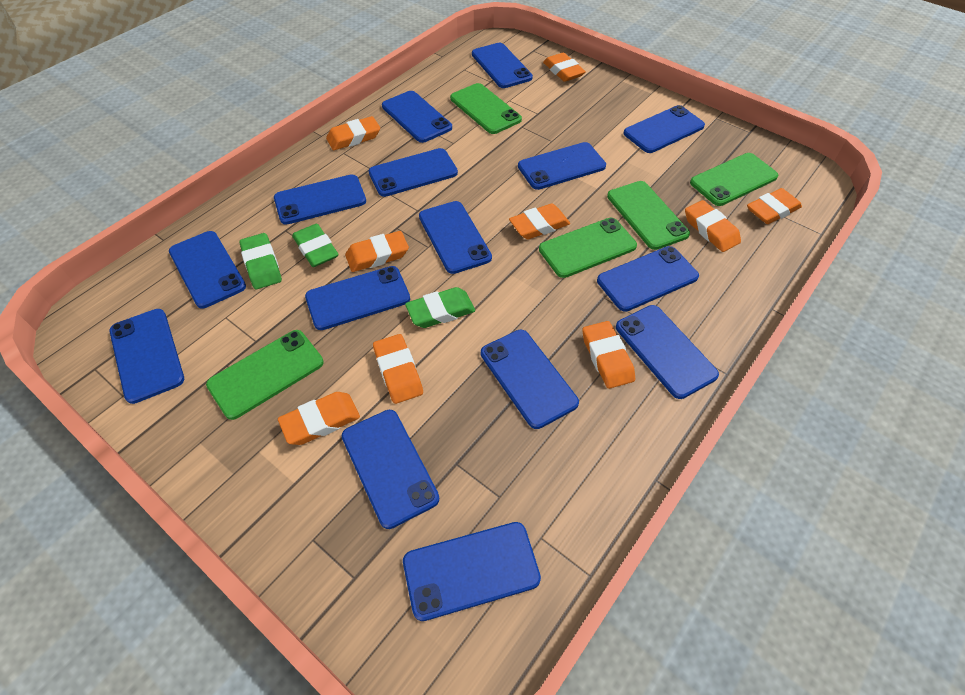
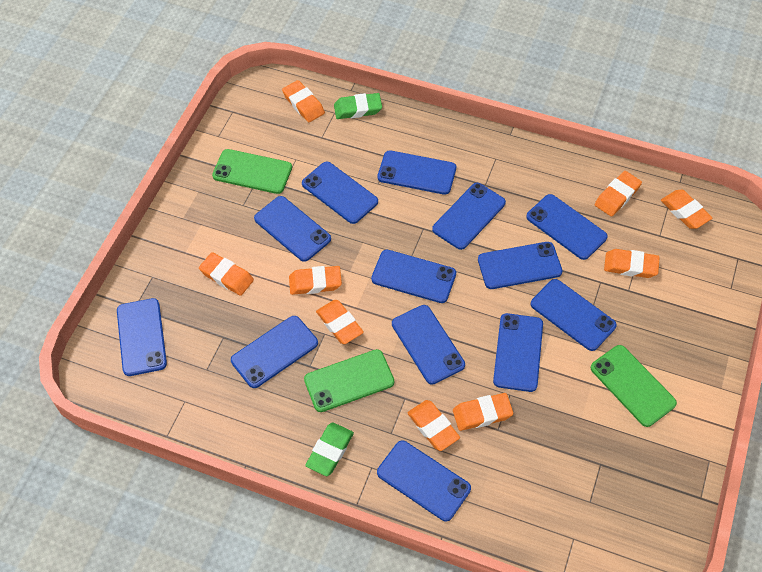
blue phone: [109,309,184,404] [169,231,246,308] [274,174,366,225] [305,266,410,330] [342,410,439,529] [368,148,458,197] [382,91,452,143] [403,522,541,621] [419,201,492,274] [472,43,533,88] [481,330,579,429] [518,142,606,190] [597,246,699,312] [616,305,719,399] [624,105,705,153] = 15 -> [117,298,167,376] [231,316,318,388] [254,196,331,262] [302,162,378,224] [371,249,456,303] [377,440,471,521] [378,150,456,195] [392,305,465,385] [432,183,506,250] [478,242,562,289] [493,313,543,392] [526,194,608,260] [531,279,617,351] = 13
green eraser: [240,233,282,289] [292,224,339,267] [405,287,475,328] = 3 -> [305,423,354,476] [334,93,382,119] = 2
green phone: [206,330,324,420] [450,83,522,134] [539,218,637,278] [607,181,690,250] [690,153,778,206] = 5 -> [212,149,292,194] [304,349,394,412] [590,345,677,427] = 3

